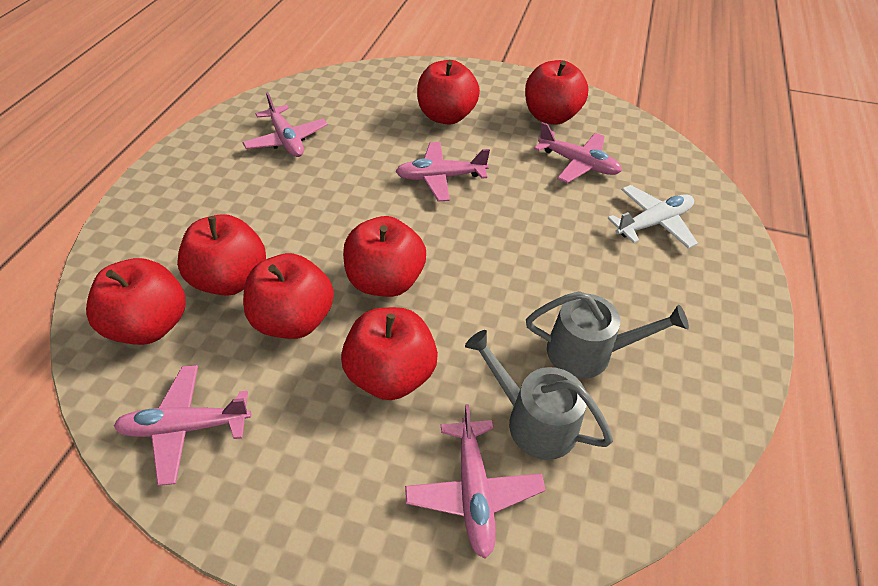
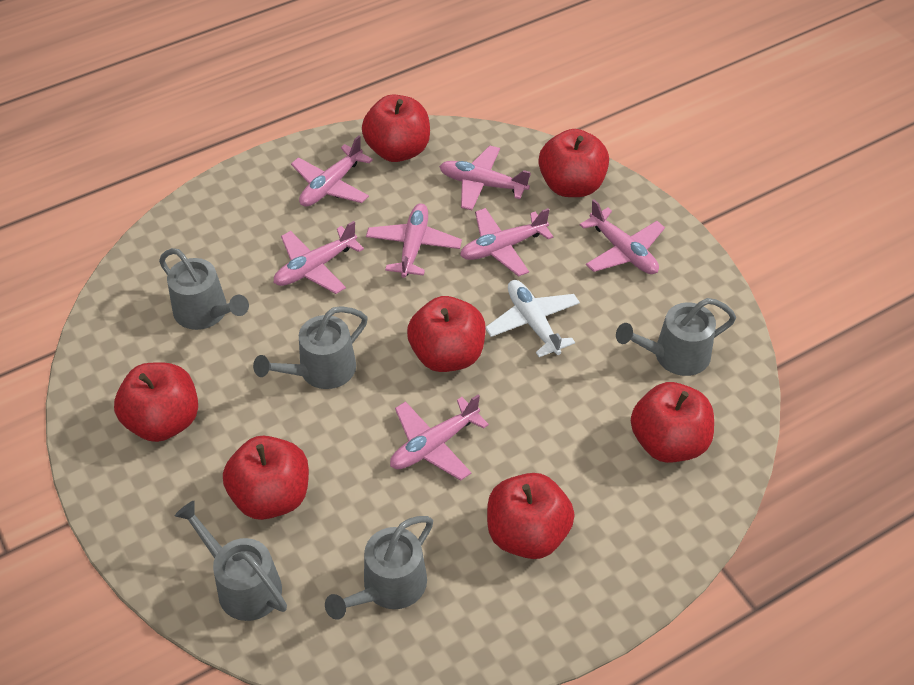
grey watering can: [465,330,613,460] [526,291,689,378] = 2 -> [159,248,249,330] [175,501,287,621] [253,306,368,389] [325,516,433,620] [616,298,736,376] = 5
pink plane: [114,365,251,486] [242,92,328,157] [395,142,490,202] [405,404,546,559] [534,122,622,183] = 5 -> [273,221,364,294] [291,135,373,207] [366,204,462,278] [390,395,489,481] [439,146,531,210] [460,208,553,277] [580,199,665,274] = 7

